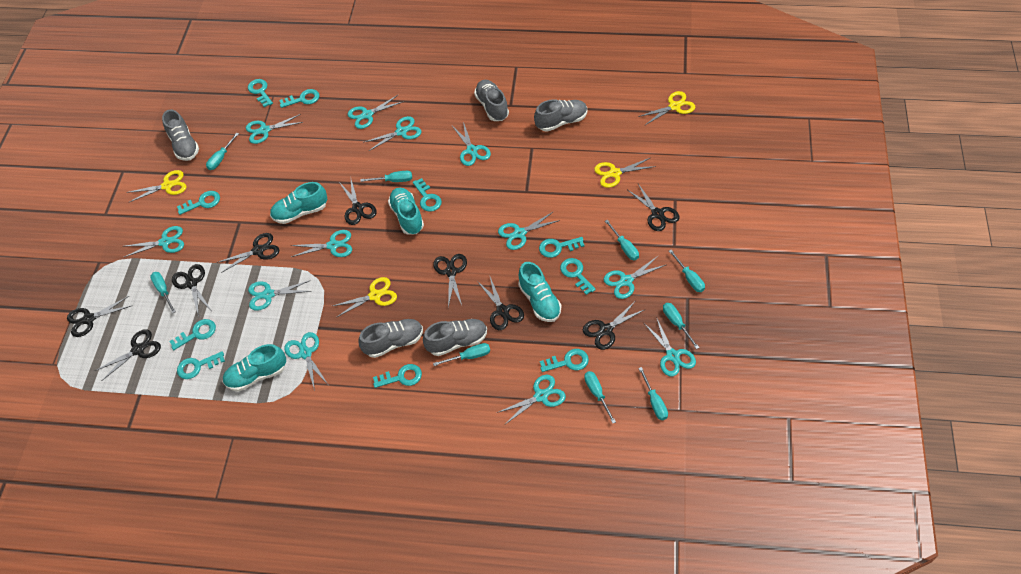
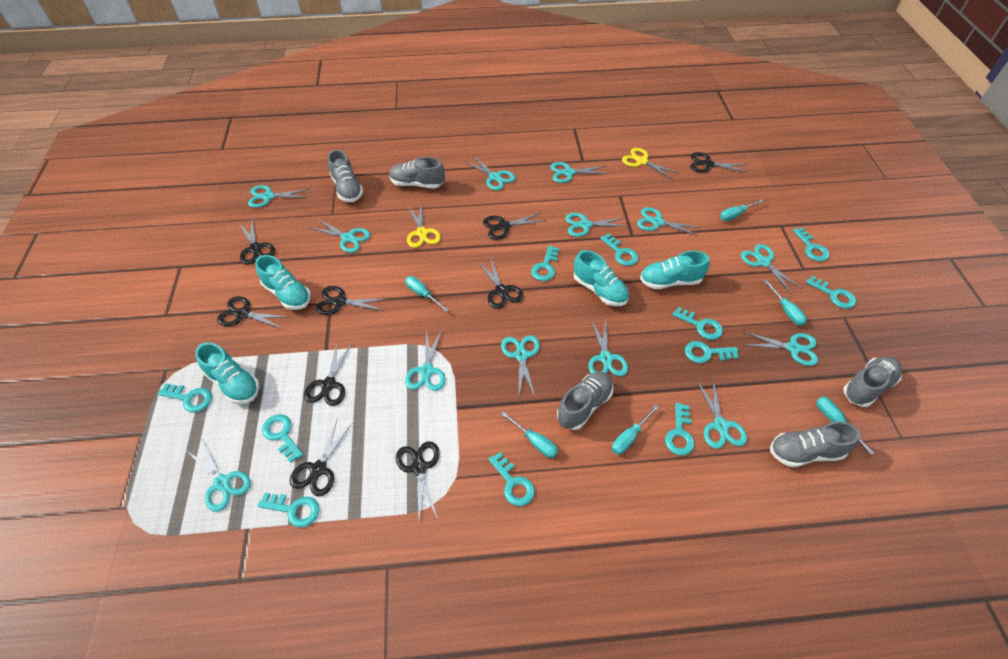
turquoise key: [169,319,216,350] [177,191,220,215] [177,351,225,379] [248,79,273,107] [279,89,319,108] [373,364,422,388] [413,178,442,212] [539,237,585,258] [540,349,589,372] [560,258,596,295] = 10 -> [158,383,212,413] [258,492,320,528] [262,414,303,463] [489,452,535,506] [531,246,559,281] [600,234,638,266] [665,403,695,455] [672,307,723,340] [685,341,739,363] [793,227,829,262] [806,275,856,309] = 11
turquoise scissors: [124,226,184,257] [246,114,303,144] [248,280,311,311] [284,332,328,391] [291,230,352,257] [348,95,404,129] [365,116,421,151] [452,122,491,166] [497,375,566,424] [498,211,560,250] [604,256,666,299] [644,317,696,376] = 12 -> [187,439,251,512] [248,185,310,208] [311,219,371,253] [405,330,446,391] [464,155,515,190] [501,335,540,396] [550,162,609,183] [565,213,629,237] [588,318,628,376] [637,207,701,236] [697,380,747,449] [741,244,802,294] [744,332,818,366] = 13
turquoise screwdriver: [150,272,176,313] [206,133,239,170] [361,171,412,182] [433,343,490,366] [584,371,616,423] [605,220,639,260] [638,367,668,420] [663,303,699,349] [669,250,705,292] = 9 -> [405,276,449,312] [501,411,558,458] [612,405,659,455] [720,199,764,221] [764,280,807,326] [816,397,874,455] = 6
yellow scissors: [126,170,186,202] [333,277,397,318] [594,158,656,188] [638,91,696,125] = 4 -> [407,205,441,248] [622,148,679,179] = 2

